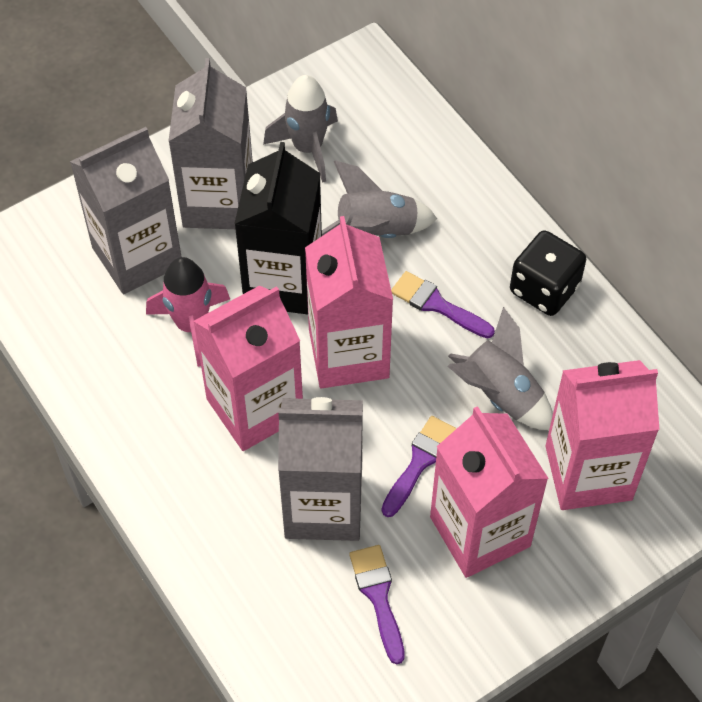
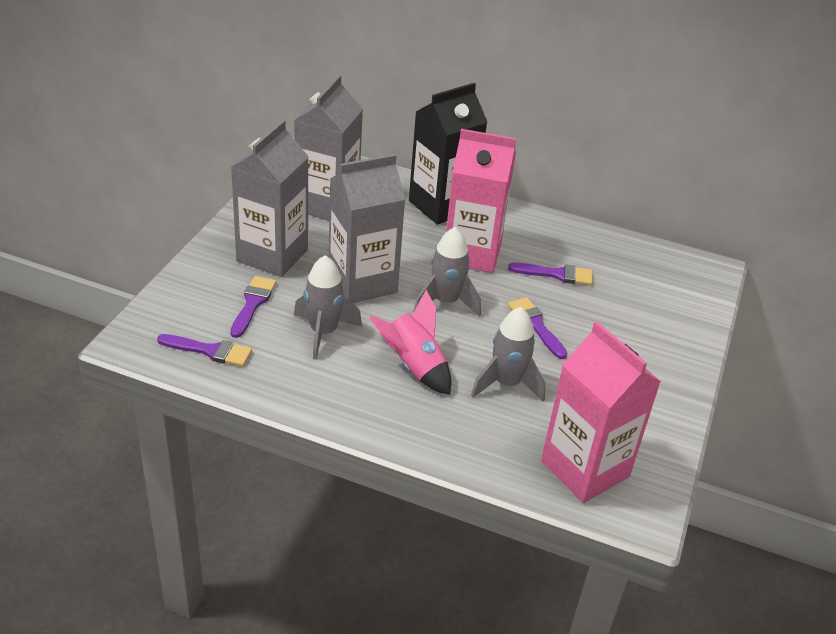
black dice: [510,230,586,316] = 1 -> none = 0
pink carton: [193,285,303,451] [305,216,393,388] [430,406,549,578] [545,360,660,510] = 4 -> [446,129,516,273] [541,321,661,503] = 2
purple brush: [349,545,405,665] [381,416,457,517] [391,271,495,338] = 3 -> [157,334,252,367] [230,276,277,338] [508,263,593,285] [508,297,567,359] = 4

